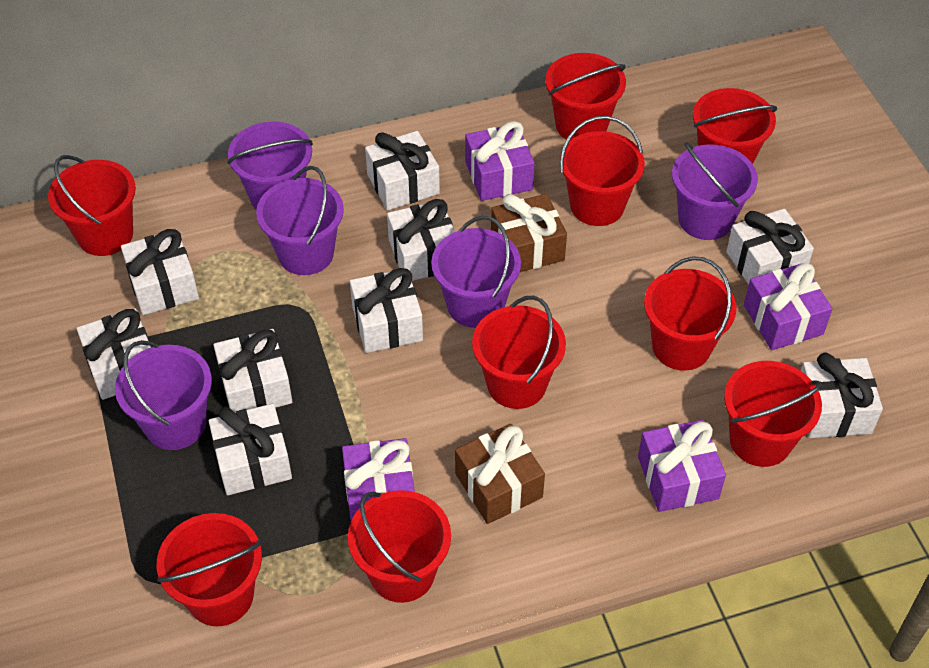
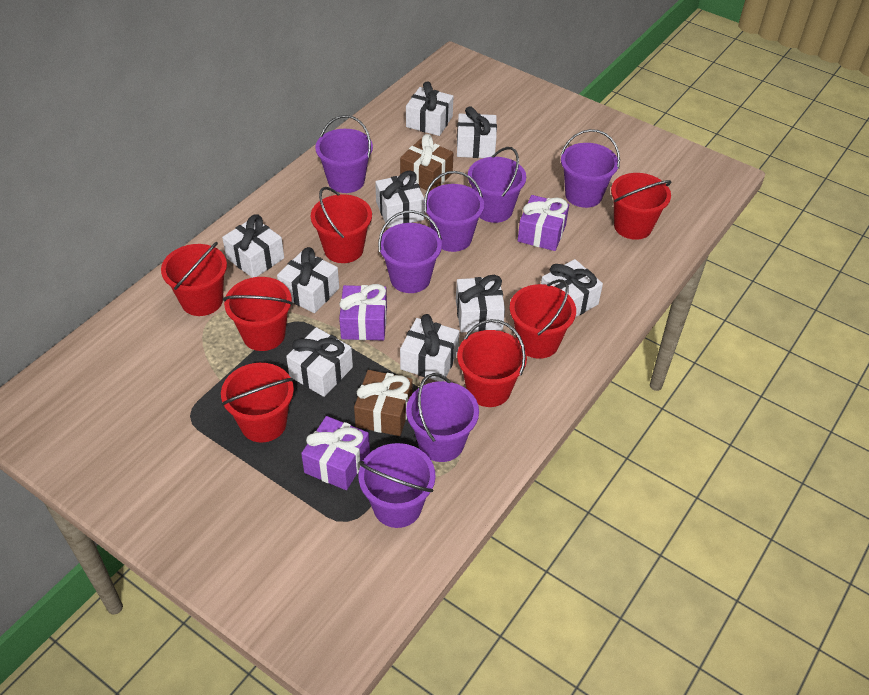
purple bucket: [115,340,212,450] [227,122,313,210] [256,166,344,275] [431,216,521,328] [672,142,758,240] = 5 -> [315,115,373,193] [359,443,435,528] [378,210,442,293] [406,373,479,462] [424,171,484,252] [468,147,526,223] [561,129,620,208] = 7
purple gift: [342,438,415,520] [465,121,535,201] [638,420,726,512] [744,263,833,350] = 4 -> [301,416,370,490] [339,284,387,340] [518,195,569,251] = 3
red bucket: [48,155,136,256] [157,513,262,626] [348,490,451,603] [472,296,566,409] [545,53,626,140] [560,116,645,226] [644,256,737,370] [693,88,777,164] [724,361,822,467] = 9 -> [161,242,227,316] [221,363,294,442] [223,277,293,351] [311,187,372,263] [457,319,527,407] [510,279,576,359] [611,173,672,240] = 7

